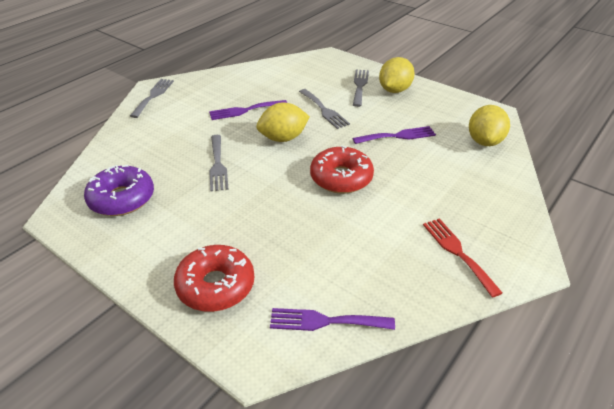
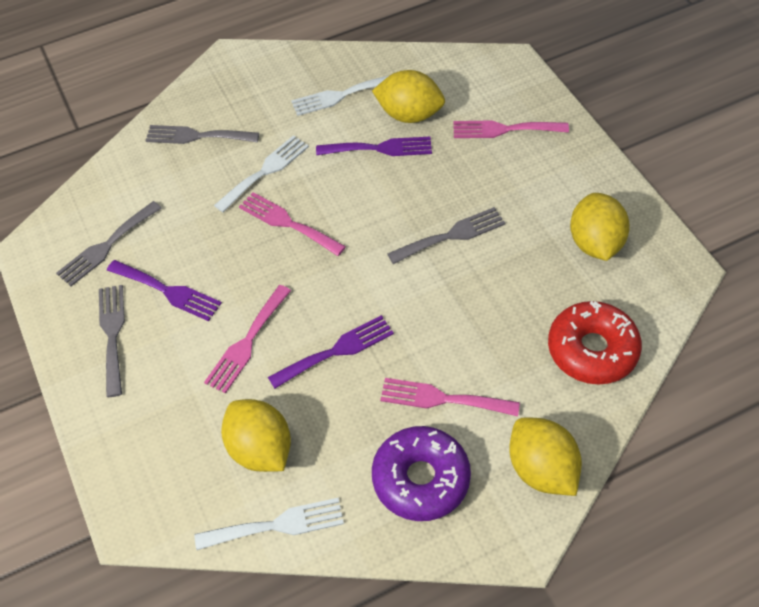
pink fork: none = 0 -> [204,285,291,394] [239,192,346,256] [380,378,520,416] [453,121,569,138] = 4
red donut: [174,245,254,312] [310,145,374,193] = 2 -> [548,301,642,384] = 1
red fork: [423,218,502,298] = 1 -> none = 0
white fork: none = 0 -> [194,498,344,550] [214,135,309,212] [291,75,390,116] = 3
yellow lemon: [257,102,310,142] [379,57,415,93] [469,105,510,146] = 3 -> [221,399,291,472] [372,70,445,123] [509,417,582,496] [570,193,630,261] = 4

